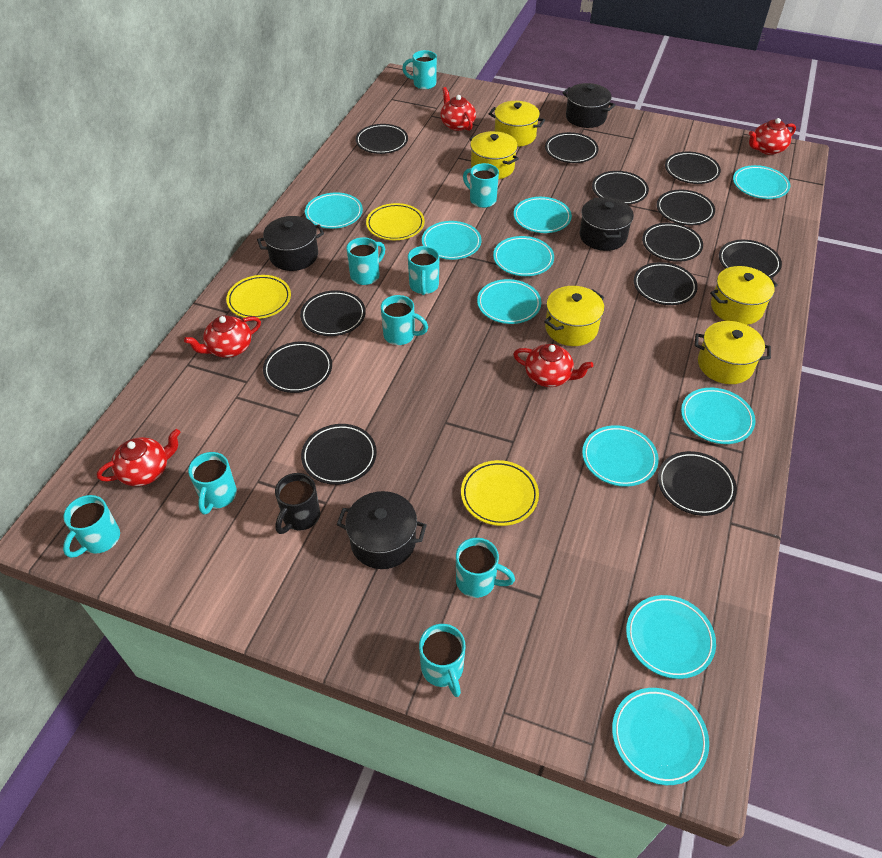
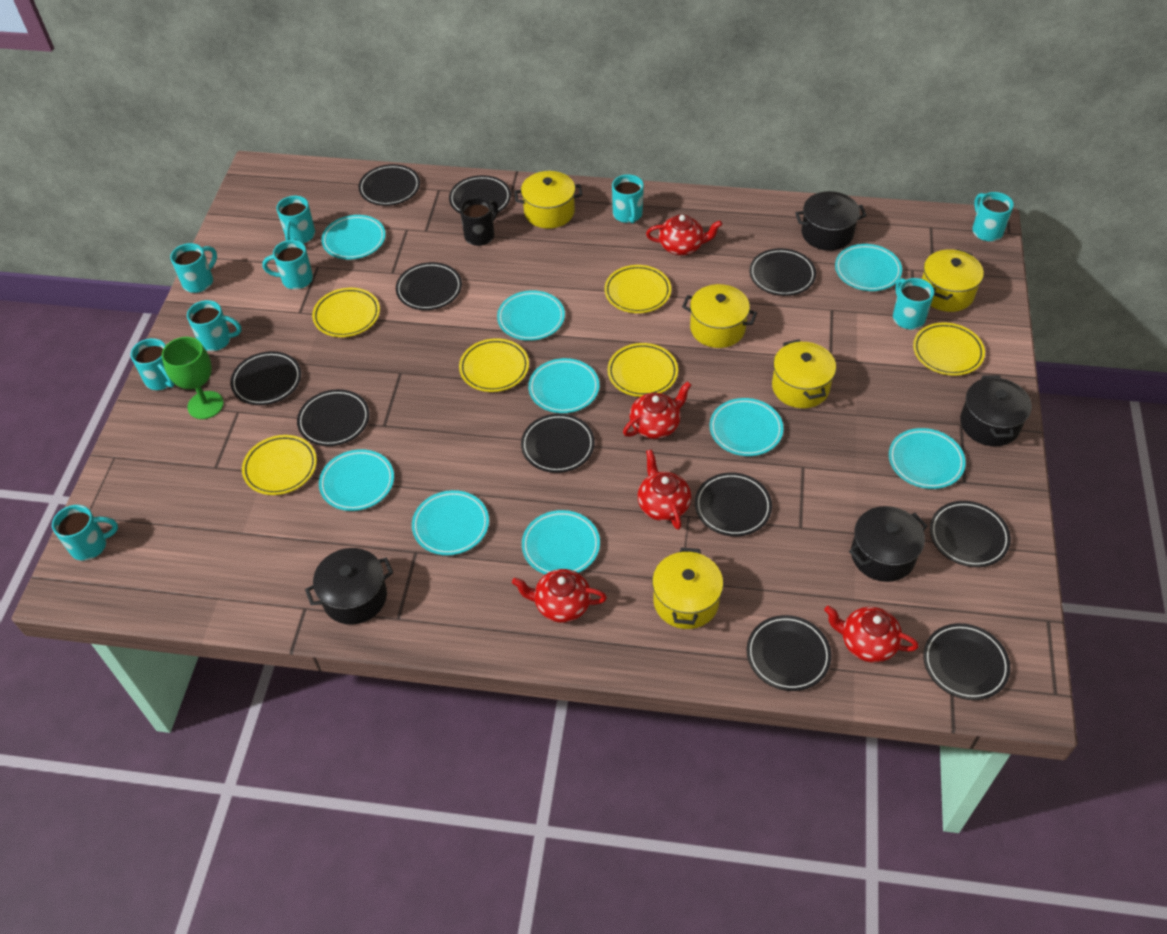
black plate: [263,341,332,393] [300,290,366,336] [301,424,377,485] [356,124,408,154] [545,132,599,163] [592,171,649,205] [634,262,698,305] [642,223,703,262] [657,190,715,225] [658,451,737,516] [665,151,721,184] [719,240,782,278] = 12 -> [230,351,301,405] [297,389,370,446] [359,164,420,206] [396,262,462,310] [449,175,511,214] [521,414,595,473] [695,472,772,536] [747,615,831,691] [749,248,816,296] [923,623,1010,700] [930,501,1011,567] = 11
green goblet: none = 0 -> [162,337,224,419] = 1
turquoise plate: [305,192,363,229] [422,221,481,260] [477,279,541,324] [493,236,554,276] [514,197,572,233] [582,425,658,487] [612,688,709,785] [626,595,716,679] [681,388,755,444] [733,165,790,199] = 10 -> [319,449,394,511] [321,215,386,259] [412,490,489,555] [497,290,565,341] [522,510,600,575] [528,358,599,413] [710,398,783,456] [835,244,902,291] [889,428,966,489] = 9
yellow plate: [226,275,291,319] [366,203,425,240] [461,460,539,526] = 3 -> [242,435,317,495] [312,288,380,337] [459,338,529,392] [604,265,671,313] [608,343,678,397] [913,322,985,376] = 6

